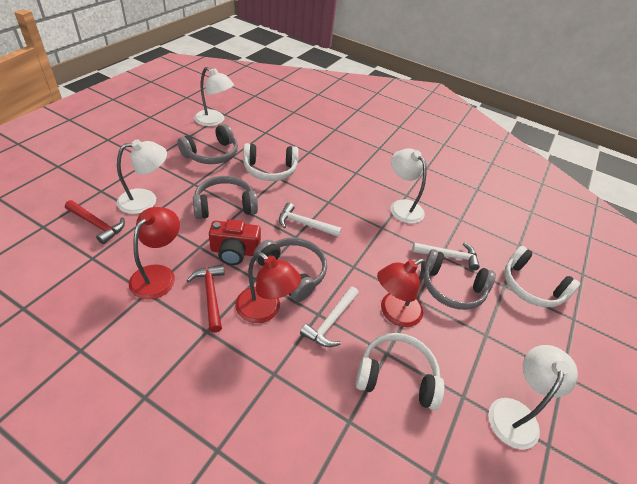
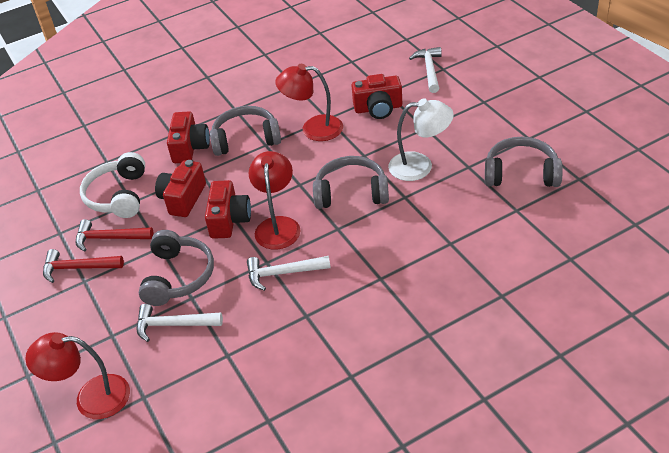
red camera: [209,219,261,265] = 1 -> [155,160,206,217] [167,111,210,163] [205,180,251,239] [351,74,402,119] = 4
white headphones: [243,143,299,181] [356,333,444,410] [504,246,580,307] = 3 -> [80,152,145,218] = 1
white lamp: [117,139,167,214] [194,67,234,126] [391,149,427,224] [488,345,578,449] = 4 -> [388,98,454,181] = 1

